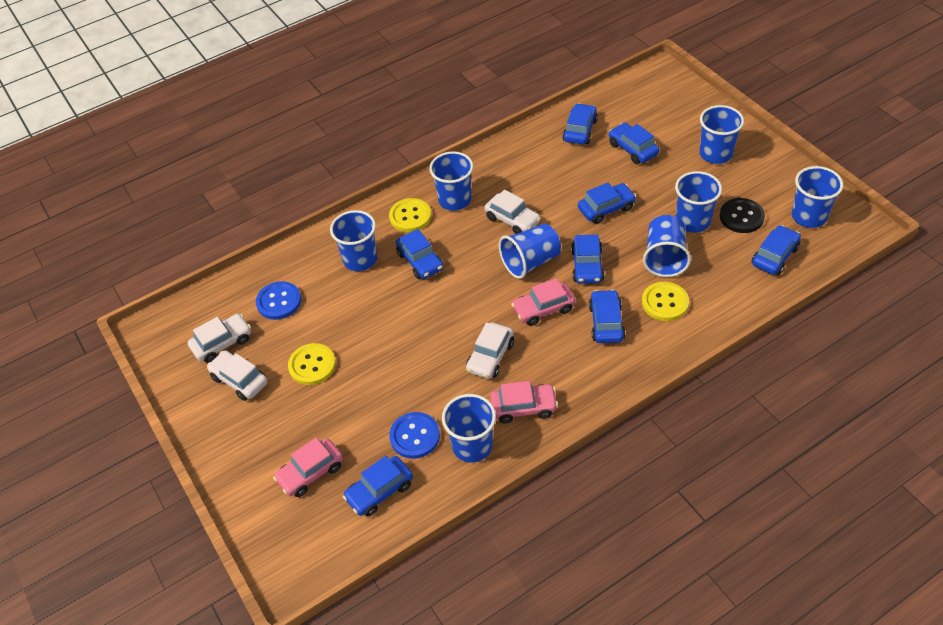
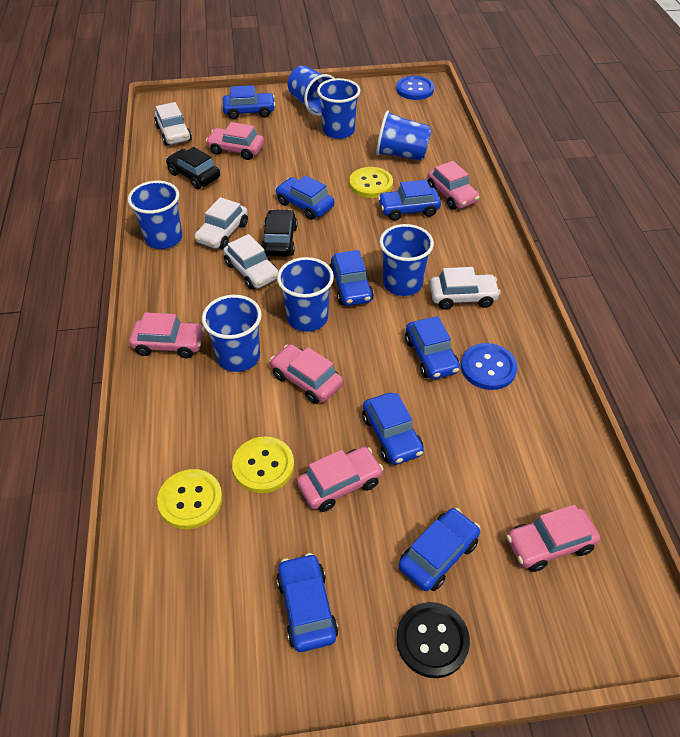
black car: none = 0 -> [166,147,220,189] [261,209,297,257] = 2
blue cup: [330,210,377,271] [429,151,473,211] [442,394,496,463] [499,224,561,279] [643,215,691,277] [675,171,722,233] [699,105,744,164] [792,166,843,228] = 8 -> [128,181,182,249] [202,295,262,372] [277,257,334,332] [288,66,335,116] [317,78,360,139] [376,111,432,161] [379,224,434,296] = 7
pink car: [273,438,343,497] [490,381,558,423] [511,278,576,326] = 3 -> [129,312,205,358] [206,122,264,160] [270,344,343,404] [297,447,383,512] [427,161,480,210] [507,505,600,572] = 6

